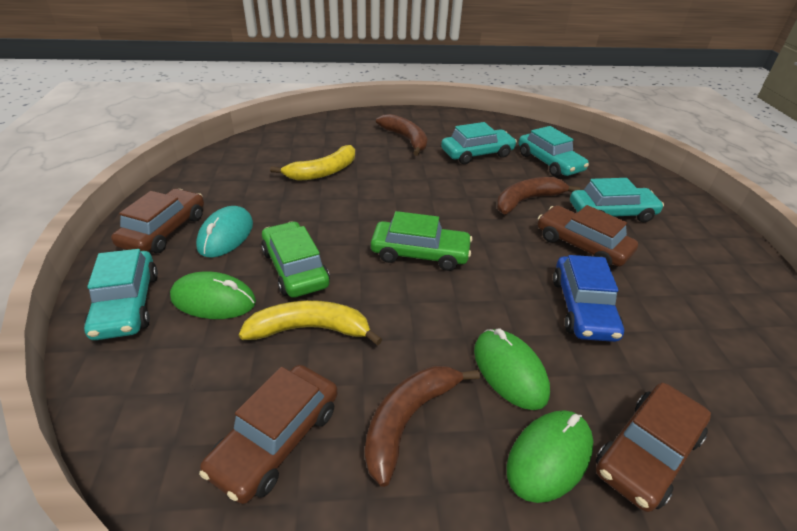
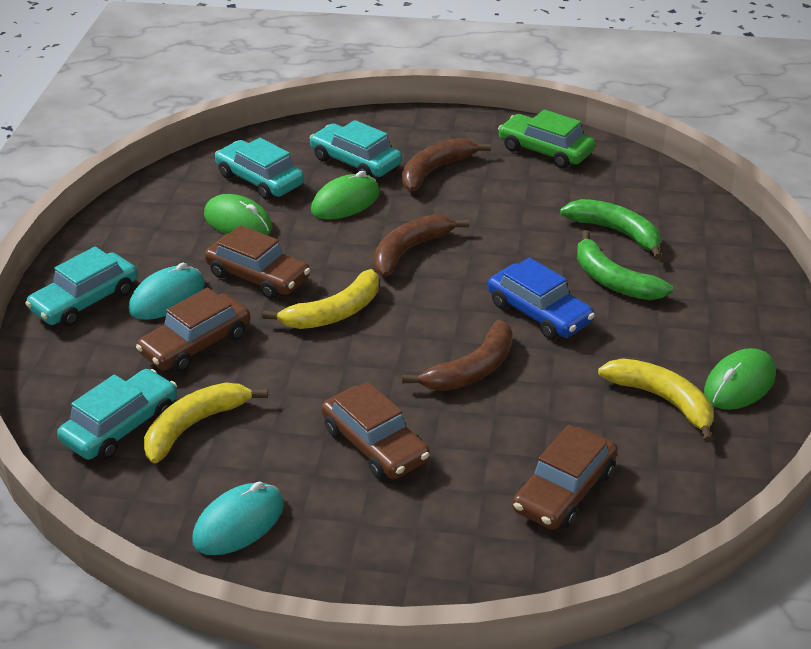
green banana: none = 0 -> [560,199,662,260] [577,230,673,300] = 2
green car: [261,221,330,298] [371,211,473,271] = 2 -> [498,109,595,168] = 1
turquoise mouse: [196,206,253,258] = 1 -> [129,263,205,320] [192,482,284,555] = 2
yellow banana: [239,300,382,346] [270,145,355,181] = 2 -> [144,383,268,464] [262,269,379,329] [598,358,714,443] = 3

